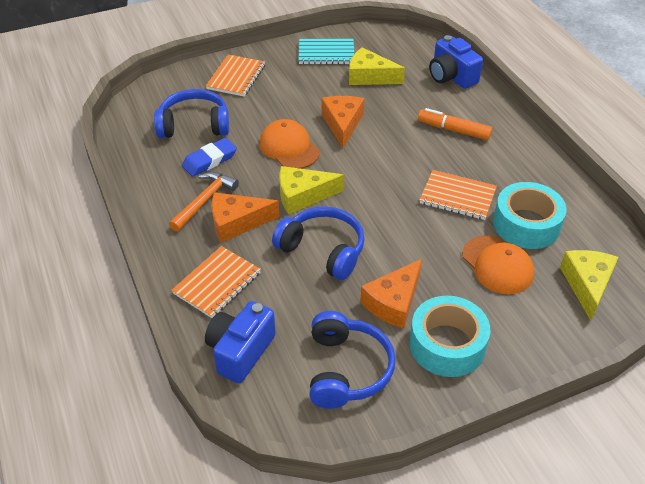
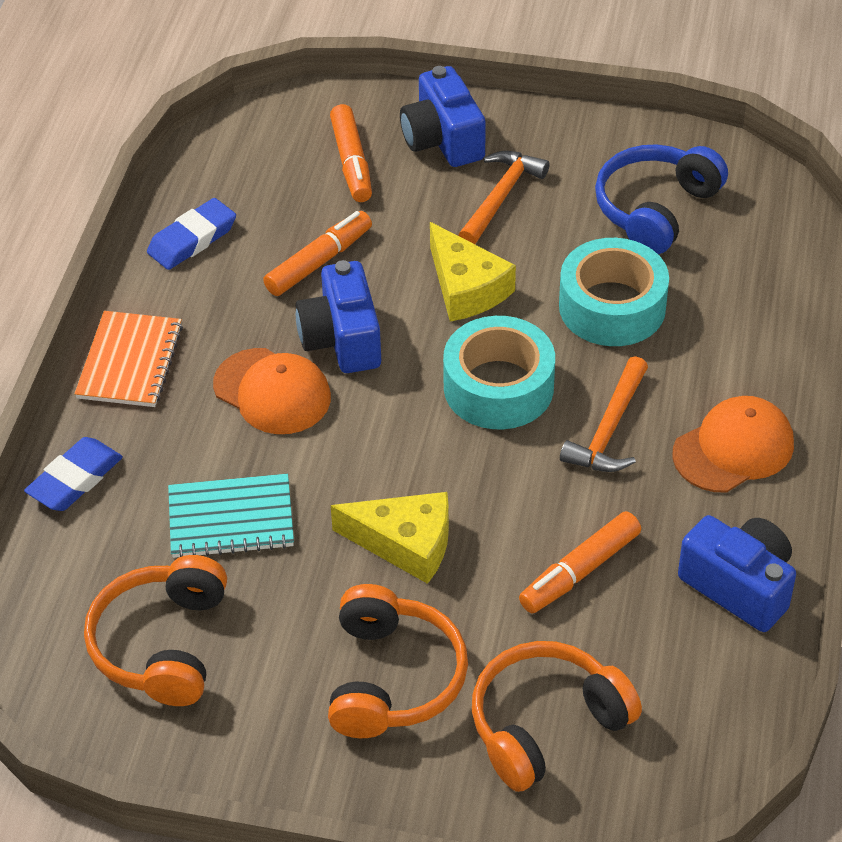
blue camera: [205,301,276,383] [429,35,483,89] = 2 -> [296,260,381,373] [400,66,486,167] [678,515,796,632] = 3
blue eraser: [182,138,237,177] = 1 -> [24,437,123,511] [147,198,236,270] = 2
blue headphones: [154,89,229,138] [272,206,365,280] [310,311,396,409] = 3 -> [595,144,728,254] = 1
orange cheese: [212,192,279,243] [322,96,364,148] [360,259,422,328] = 3 -> none = 0
orange hammer: [169,172,239,232] = 1 -> [458,151,549,244] [560,356,648,472] = 2
orange headphones: none = 0 -> [84,555,227,706] [328,584,468,738] [472,641,642,792] = 3
orange marker: [418,108,492,140] = 1 -> [263,211,372,296] [330,104,372,202] [519,511,641,613] = 3
orange notebook: [171,246,261,318] [206,55,265,97] [420,170,497,220] = 3 -> [74,311,183,407] = 1
yellow cheese: [279,166,344,214] [349,47,405,85] [560,250,618,321] = 3 -> [331,492,449,584] [430,222,516,322] = 2

